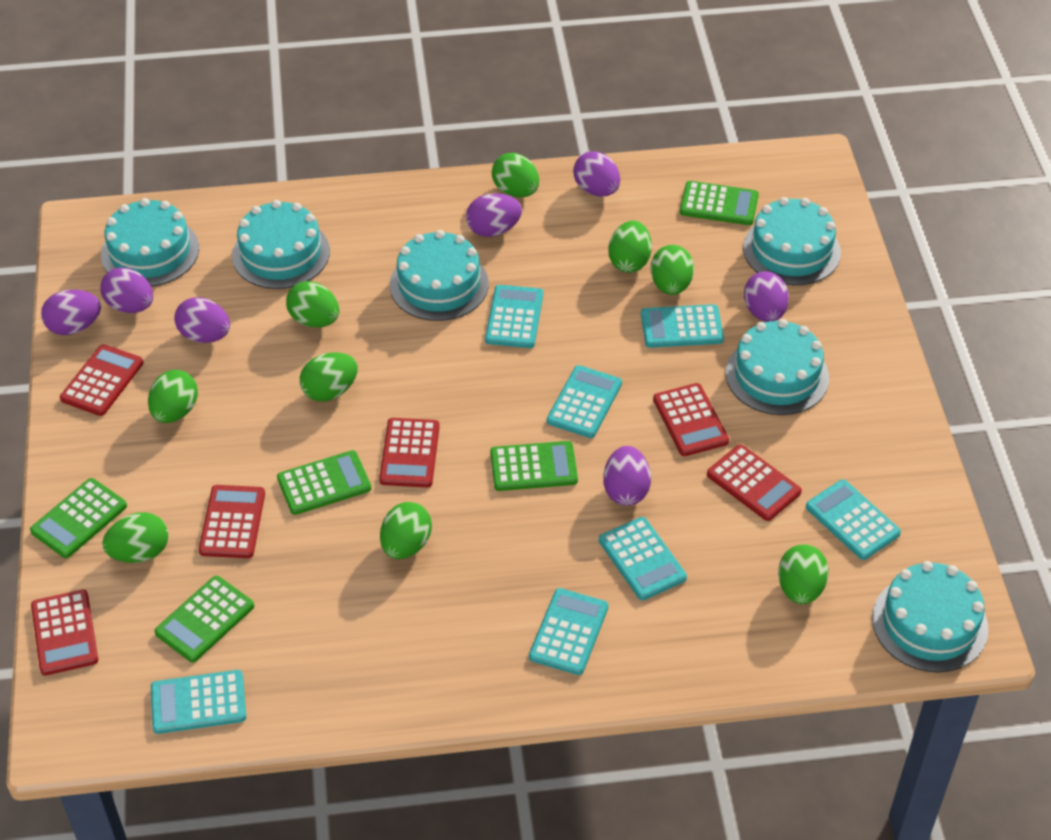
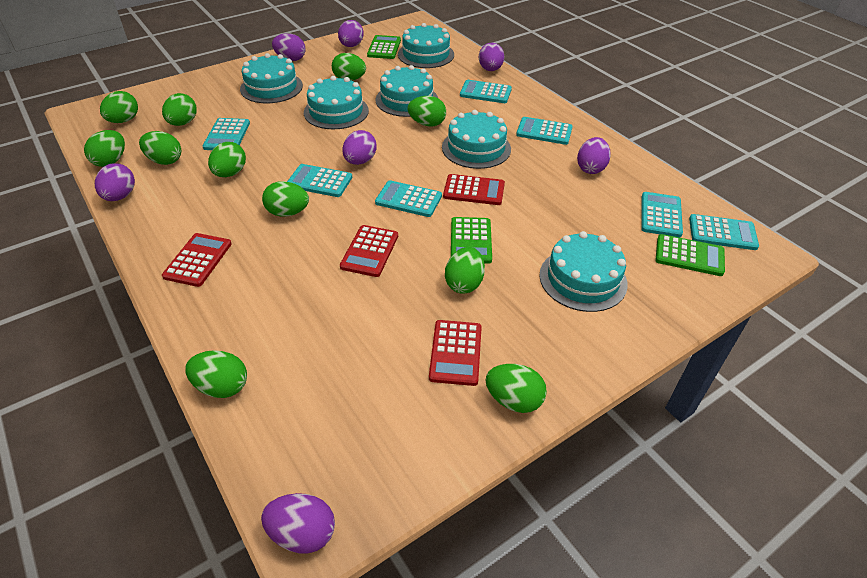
green calculator: [30,478,127,558] [155,576,254,662] [277,450,371,515] [490,441,578,491] [680,181,759,225] = 5 -> [367,35,401,59] [451,217,492,264] [656,234,725,276] = 3
green egg: [102,512,169,563] [148,370,198,423] [286,281,339,327] [300,352,358,402] [380,502,432,559] [492,153,539,198] [608,221,652,273] [651,245,694,295] [778,544,829,604] = 9 -> [84,130,125,167] [100,91,138,123] [139,131,181,165] [162,93,197,126] [185,350,247,398] [208,142,246,177] [262,181,309,216] [332,53,366,81] [408,96,446,127] [445,247,485,294] [485,364,547,413] = 11
red calculator: [31,590,98,676] [60,344,144,416] [199,485,265,558] [379,418,440,487] [653,383,729,456] [707,444,802,521] = 6 -> [162,233,232,287] [340,225,398,277] [429,320,482,386] [443,174,505,205] = 4

